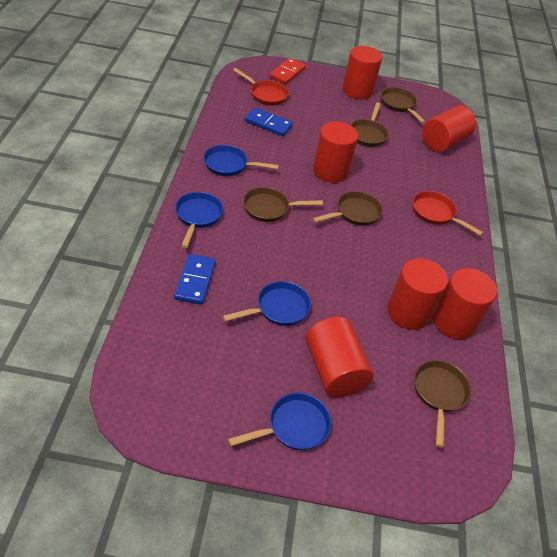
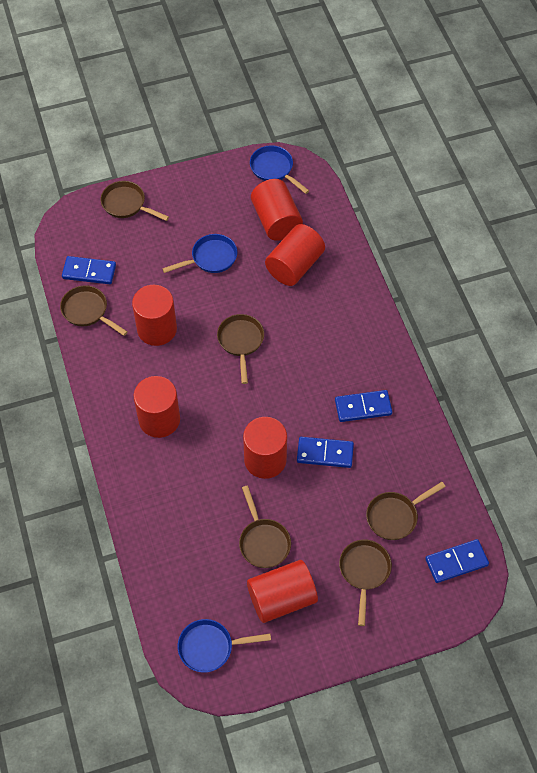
blue domino: [174,254,215,305] [244,107,293,136] = 2 -> [62,256,116,284] [297,437,354,468] [335,390,392,422] [425,539,489,583] = 4
blue pan: [175,192,223,248] [203,145,279,176] [223,281,311,326] [228,393,331,450] = 4 -> [162,234,237,273] [178,619,271,673] [250,145,309,194] = 3
brown pan: [243,187,323,222] [313,191,383,226] [350,103,389,147] [381,87,426,123] [414,360,471,448] = 5 -> [60,285,128,336] [101,181,169,221] [217,314,264,384] [239,485,291,568] [339,540,392,626] [366,482,446,540] = 6
red domino: [269,58,306,85] = 1 -> none = 0
red pan: [233,68,289,105] [413,191,483,236] = 2 -> none = 0

